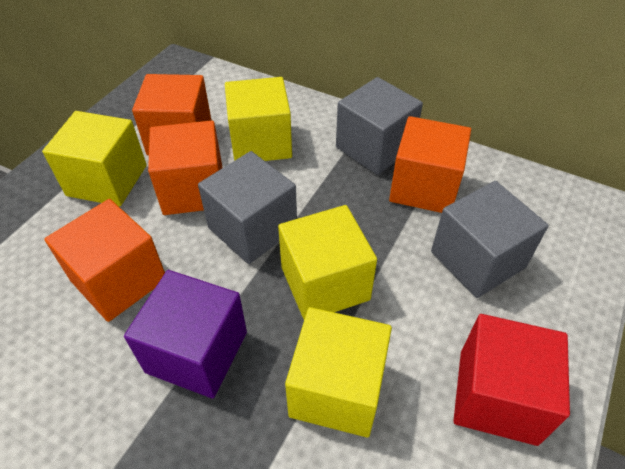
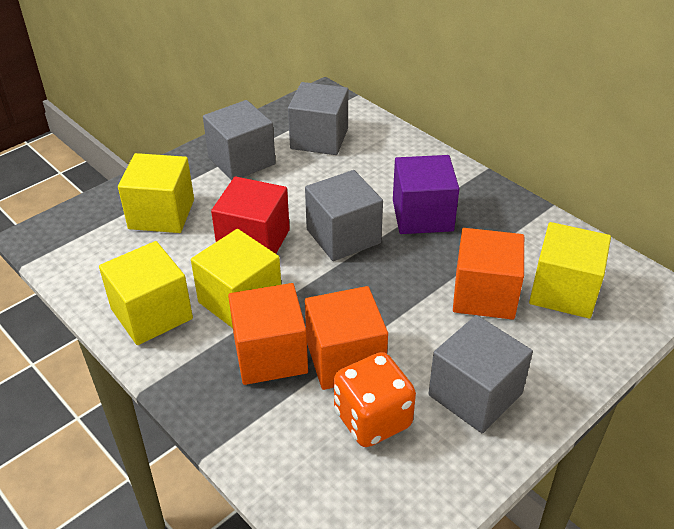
grey cube: [198,151,297,264] [336,77,423,175] [431,181,549,298] = 3 -> [203,100,276,181] [288,82,348,155] [305,170,383,261] [429,315,533,433] = 4
orange cube: [44,199,165,322] [132,74,212,156] [148,121,222,215] [389,116,471,213] = 4 -> [228,283,308,385] [305,286,388,390] [453,228,524,320] = 3
orange dice: none = 0 -> [334,352,416,447] = 1

